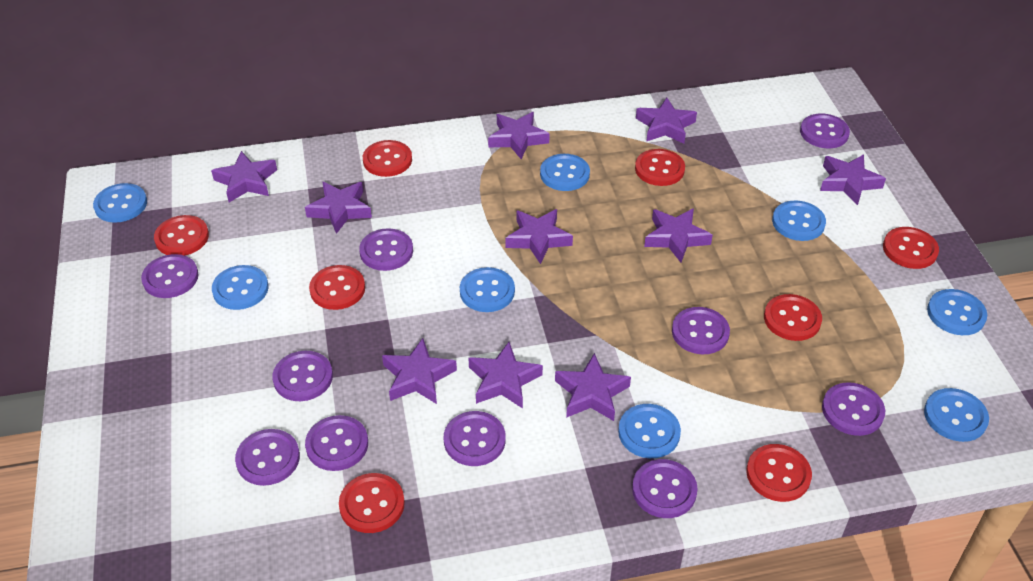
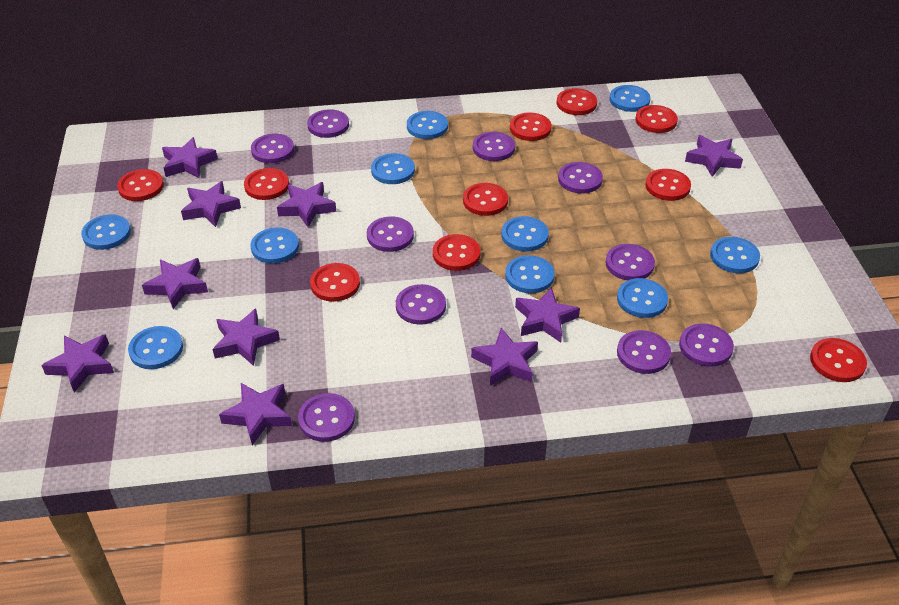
blue button: [93,183,147,223] [212,265,268,310] [460,267,515,312] [540,154,590,191] [618,404,681,458] [772,201,826,241] [924,388,989,442] [927,289,987,335] = 8 -> [81,214,131,250] [128,326,183,369] [251,227,299,264] [371,153,415,184] [407,111,448,139] [502,216,549,252] [505,255,554,293] [610,85,650,112] [617,278,668,318] [710,237,760,273] = 10
red button: [154,215,209,256] [309,265,365,310] [339,473,405,533] [363,140,412,177] [635,149,685,186] [746,444,812,502] [764,294,822,341] [883,227,939,269] = 8 -> [117,169,164,201] [244,168,289,200] [310,263,360,302] [433,234,481,271] [463,183,508,216] [510,112,552,141] [557,88,597,115] [636,105,678,133] [645,169,691,201] [810,338,867,382] = 10

